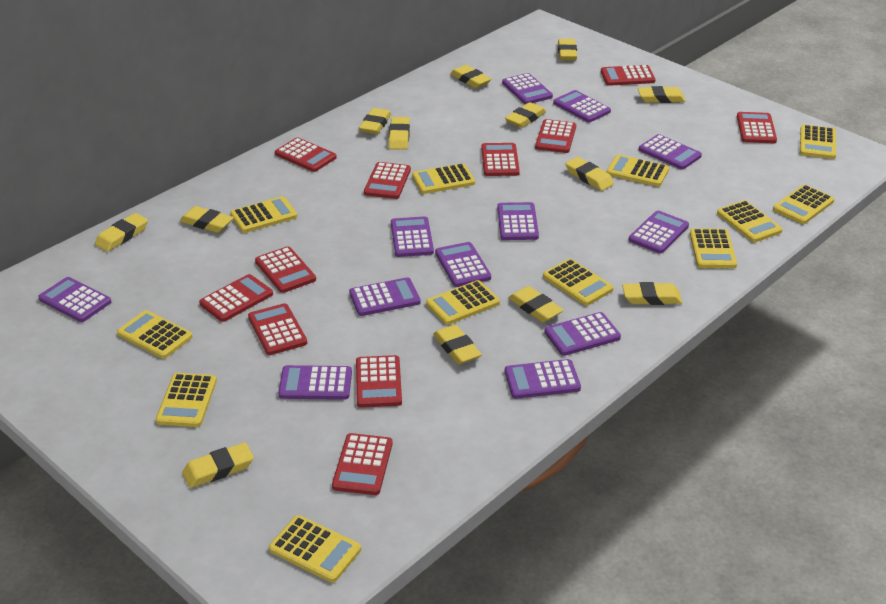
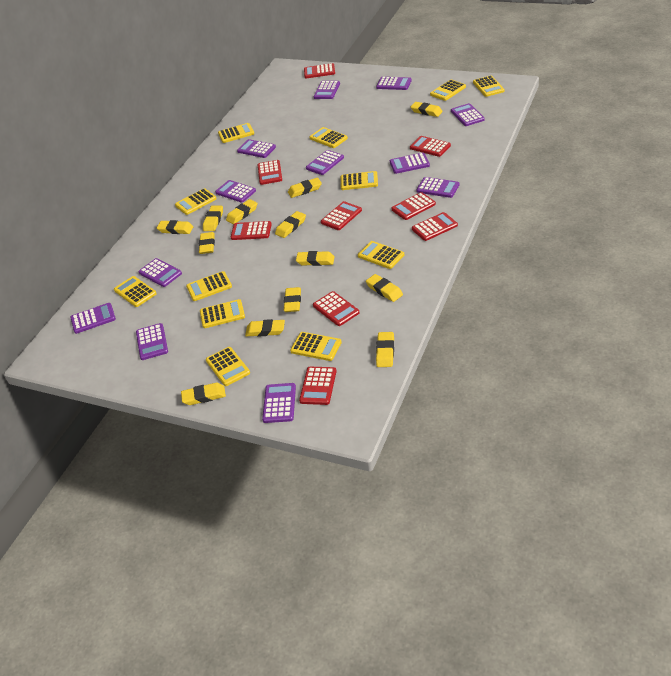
red calculator: [199,274,273,322] [248,303,307,355] [255,246,316,293] [275,137,337,172] [332,433,393,495] [356,355,402,408] [364,162,411,199] [481,143,520,176] [535,119,576,153] [601,65,655,86] [737,112,777,143] = 11 -> [231,221,272,240] [258,160,282,185] [299,367,337,405] [304,63,335,78] [313,291,360,326] [321,201,362,230] [392,192,436,220] [410,136,451,157] [412,212,458,241] = 9

